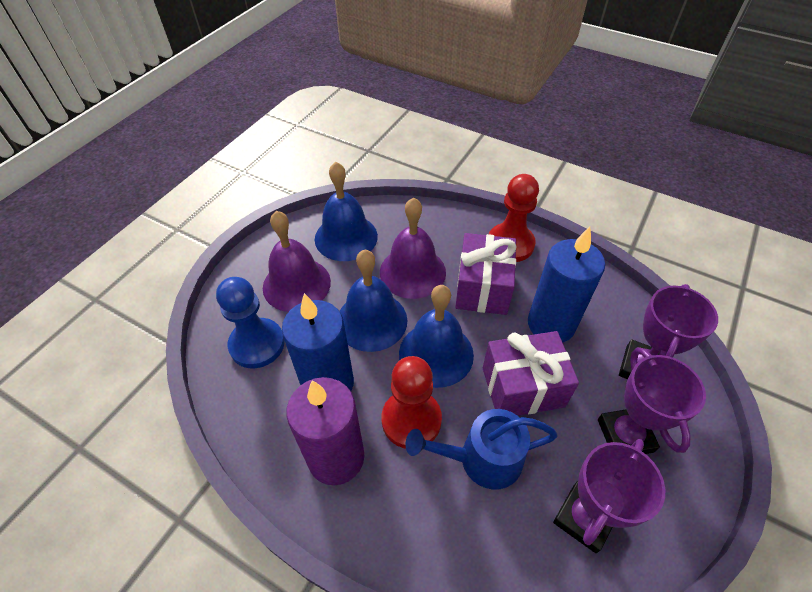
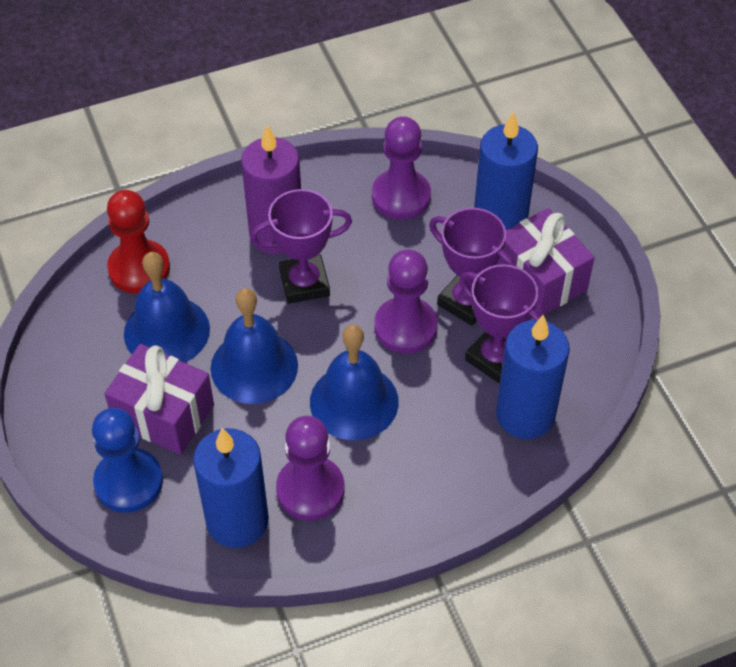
blue candle: [282,293,354,391] [528,227,605,343] = 2 -> [193,428,269,548] [474,112,538,230] [496,315,570,439] = 3
blue watering can: [406,409,558,490] = 1 -> none = 0
purple bell: [263,211,331,312] [380,198,446,299] = 2 -> none = 0
purple pawn: none = 0 -> [276,416,344,520] [372,116,431,220] [374,250,438,354] = 3
red pawn: [381,356,442,449] [489,174,539,262] = 2 -> [107,190,170,294] = 1

